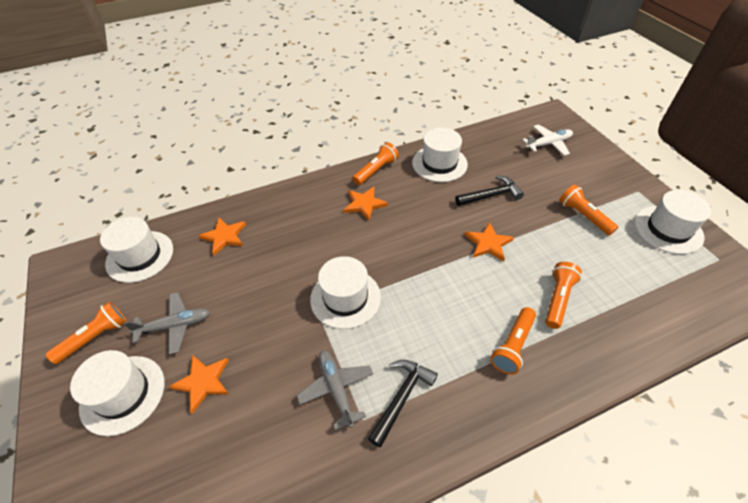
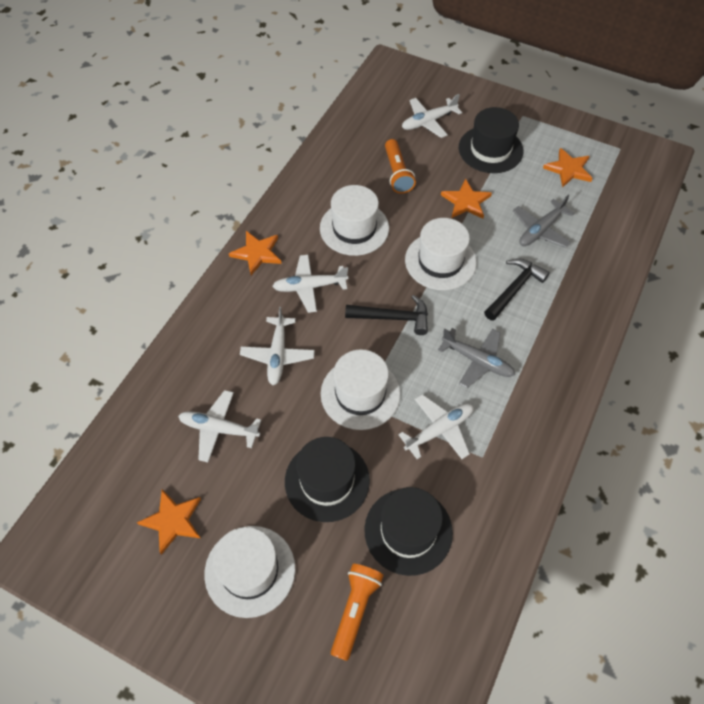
black hat: none = 0 -> [285,437,370,522] [364,487,453,576] [459,107,523,173] = 3
orange flashlight: [46,302,127,364] [353,142,399,185] [490,307,536,375] [545,262,582,329] [559,185,618,236] = 5 -> [331,564,383,661] [385,139,416,194] = 2
white hat: [70,350,165,436] [100,217,173,283] [310,256,381,329] [412,128,468,182] [634,190,711,254] = 5 -> [205,526,295,618] [320,185,389,256] [321,349,400,430] [405,218,477,290] = 4
white plane: [522,124,573,156] = 1 -> [178,390,261,462] [240,307,315,385] [272,255,348,313] [398,394,474,459] [402,94,462,138] = 5

